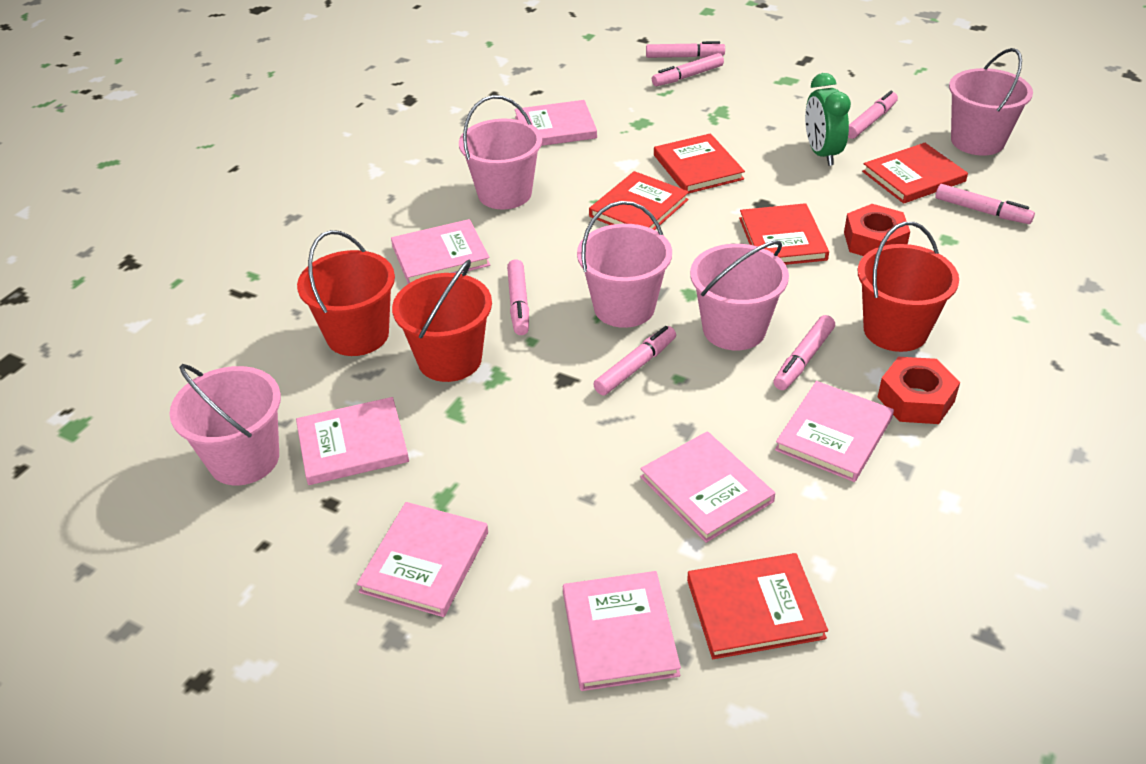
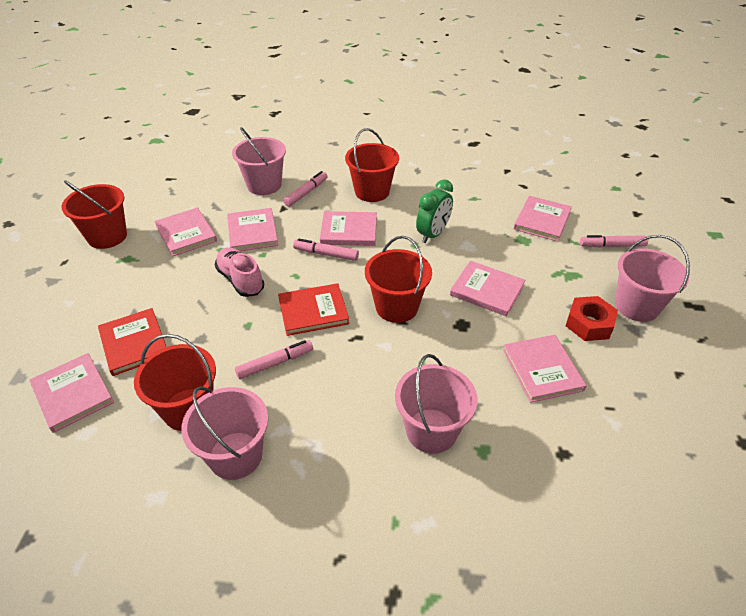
pink bucket: [169,364,281,485] [459,95,542,209] [577,201,672,328] [690,240,789,350] [949,48,1033,156] = 5 -> [181,386,268,480] [232,127,286,195] [395,354,478,454] [615,235,690,322] = 4
pink marker: [507,259,529,335] [593,326,676,395] [646,41,725,58] [652,53,724,86] [773,315,835,390] [848,91,898,139] [935,184,1035,224] = 7 -> [235,340,313,379] [283,171,328,207] [293,238,359,261] [580,235,648,248] = 4
pink shoe: none = 0 -> [215,247,264,297] = 1
red book: [589,171,689,230] [654,133,745,194] [687,553,828,659] [739,203,829,265] [862,143,968,204] = 5 -> [98,308,166,376] [278,283,349,336] = 2
red bucket: [297,230,395,356] [392,260,492,382] [858,222,959,352] = 3 -> [62,180,127,249] [134,334,216,431] [345,128,399,202] [365,236,432,323] = 4
red nut: [844,204,910,256] [878,357,960,424] = 2 -> [566,296,618,341] = 1

